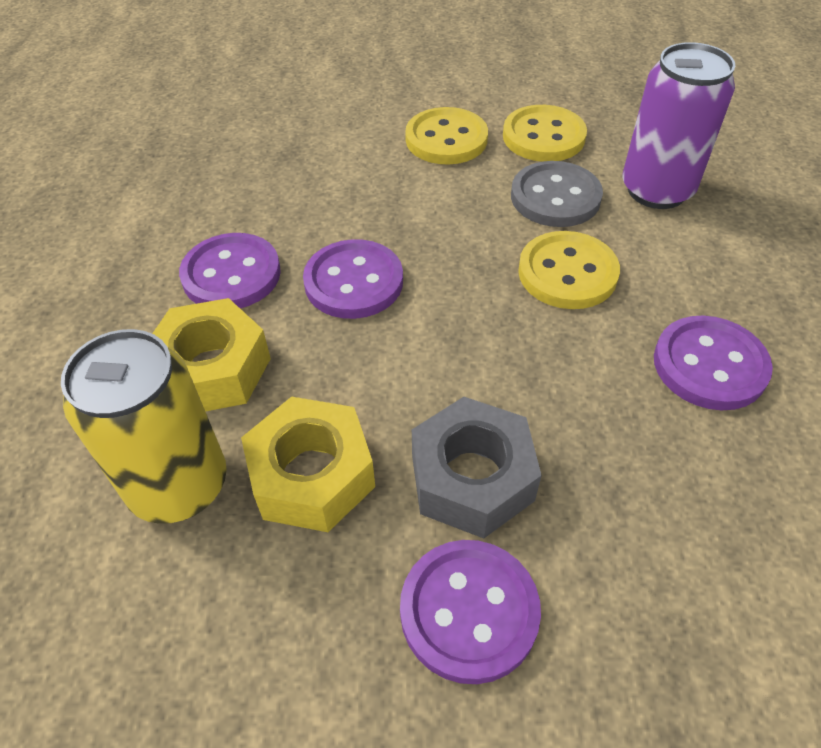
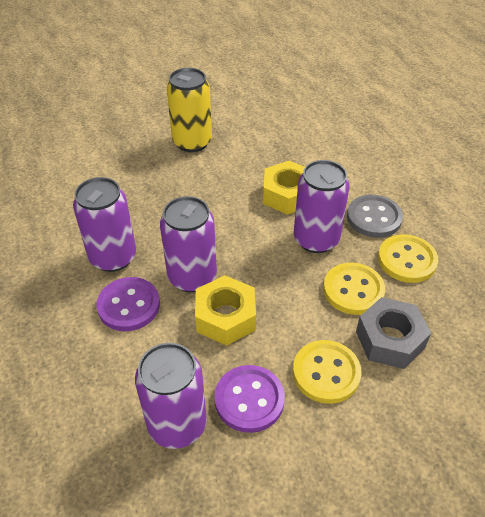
purple button: [179,233,281,309] [303,239,403,319] [400,540,541,684] [654,316,773,410] = 4 -> [96,277,160,331] [214,365,285,433] = 2
purple can: [622,42,735,209] = 1 -> [73,177,136,272] [135,343,207,449] [160,196,217,292] [294,160,350,253] = 4

